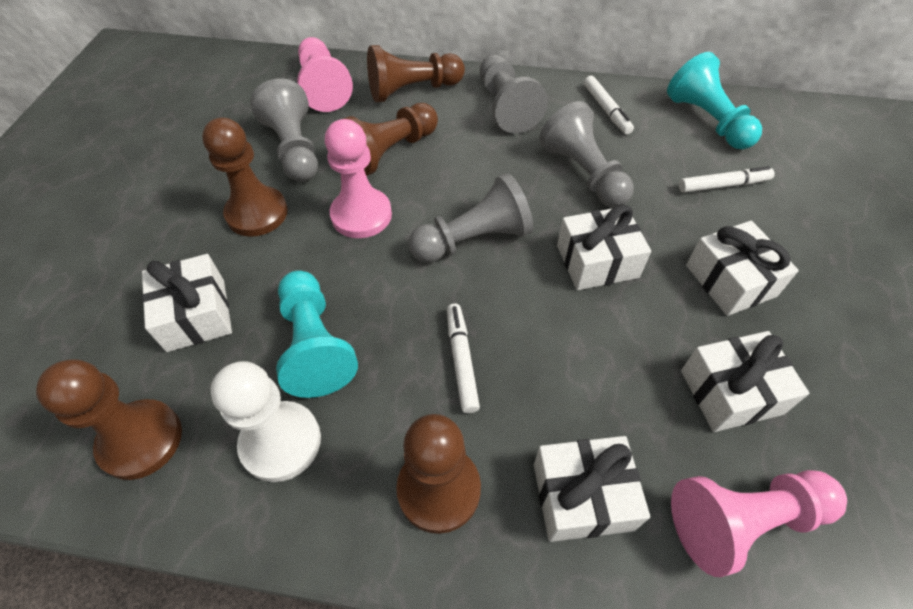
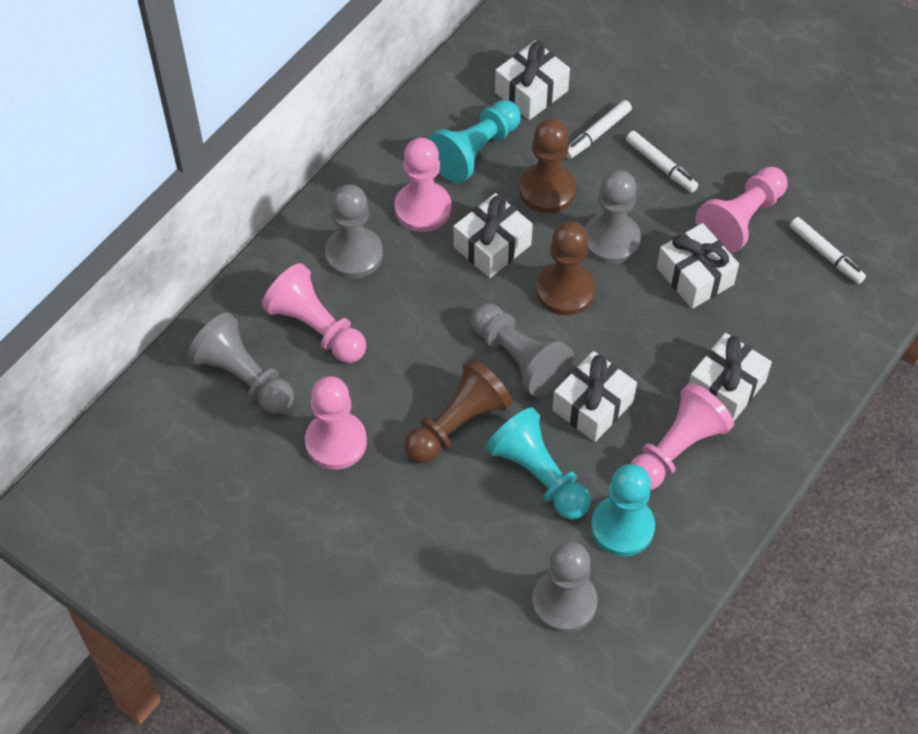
brown pawn: [36,359,182,480] [202,118,288,237] [343,103,438,176] [367,45,465,102] [396,414,481,534] = 5 -> [404,358,513,463] [519,119,576,213] [536,221,595,316] = 3
grey pawn: [250,78,318,182] [408,173,533,263] [480,54,548,133] [539,101,634,207] = 4 -> [187,312,294,414] [325,184,383,279] [470,303,574,397] [532,541,597,633] [585,170,641,264] = 5
pink pawn: [297,37,353,112] [325,119,392,238] [671,470,847,577] = 3 -> [262,263,366,363] [305,376,367,470] [395,138,451,232] [630,383,734,490] [696,167,788,254] = 5
turquoise pawn: [276,270,358,398] [667,52,762,149] = 2 -> [428,100,521,183] [486,407,591,520] [591,464,655,557] = 3
white pawn: [211,361,321,482] = 1 -> none = 0

